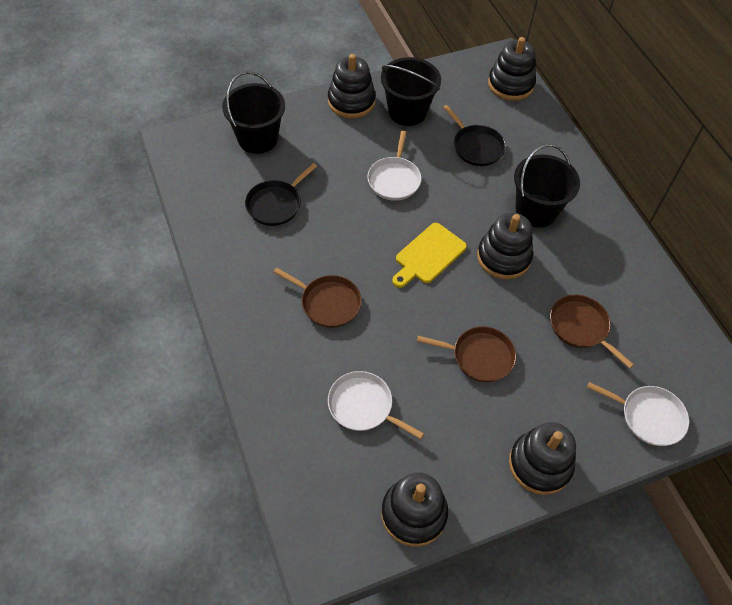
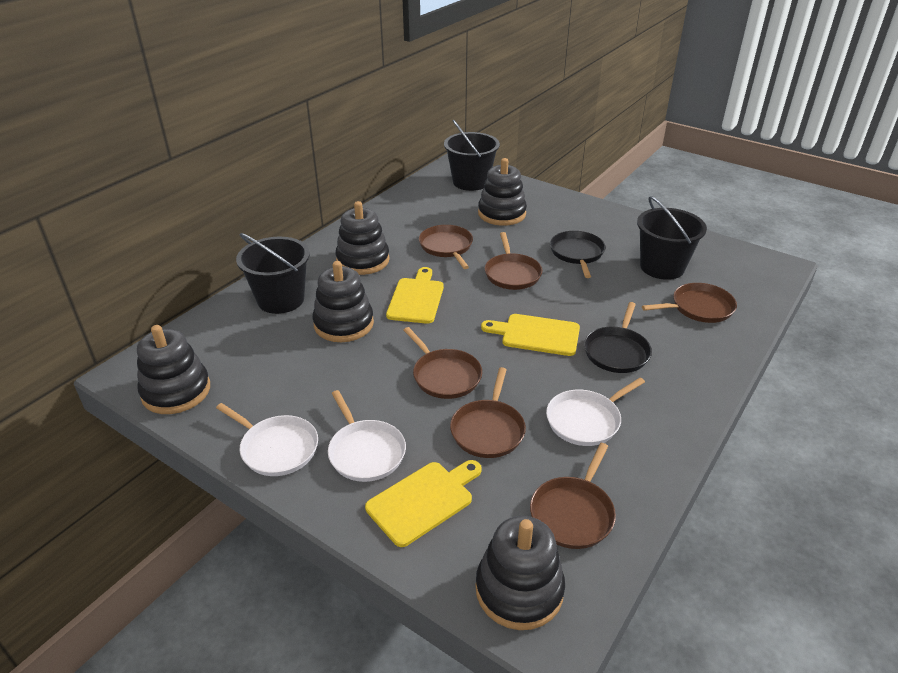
brown pan: [273,268,362,328] [417,326,516,382] [550,295,634,369] = 3 -> [404,327,482,399] [419,225,473,269] [450,367,526,458] [485,232,542,290] [530,443,616,549] [642,283,737,323] = 6
yellow cutting board: [392,223,467,288] = 1 -> [365,460,482,547] [386,267,444,324] [481,314,580,356] = 3

